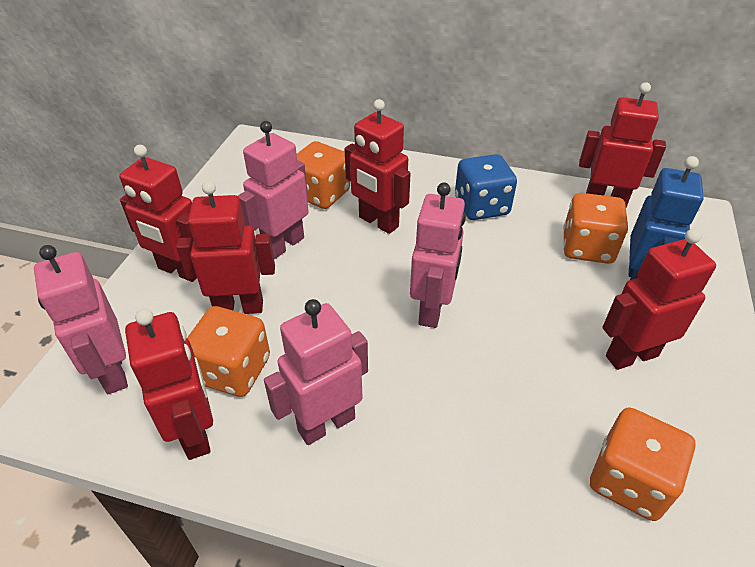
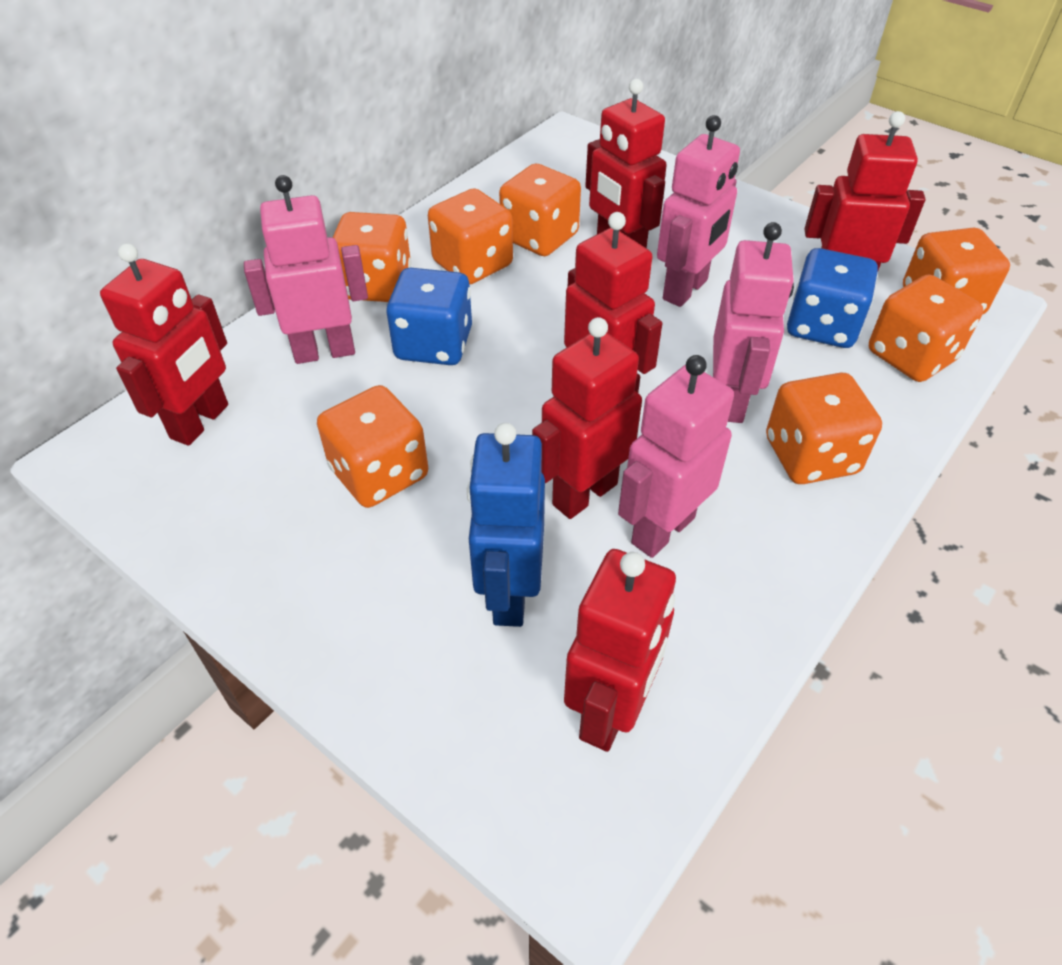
blue dice: [455,154,517,220] = 1 -> [386,268,472,365] [787,248,878,348] = 2
orange dice: [187,306,270,397] [297,141,350,209] [563,193,628,264] [590,408,695,521] = 4 -> [317,385,428,508] [333,212,411,302] [428,188,513,285] [499,164,581,256] [766,373,882,484] [869,274,983,382] [903,228,1010,315] = 7

